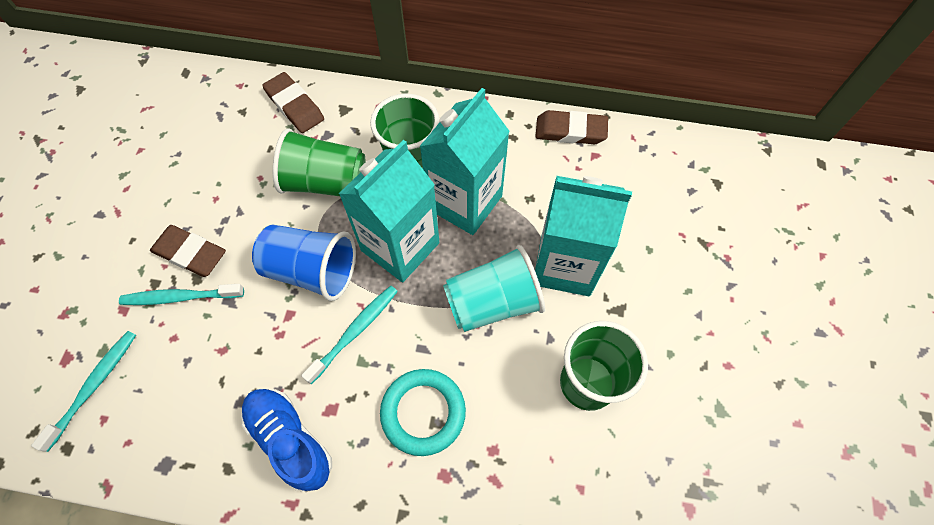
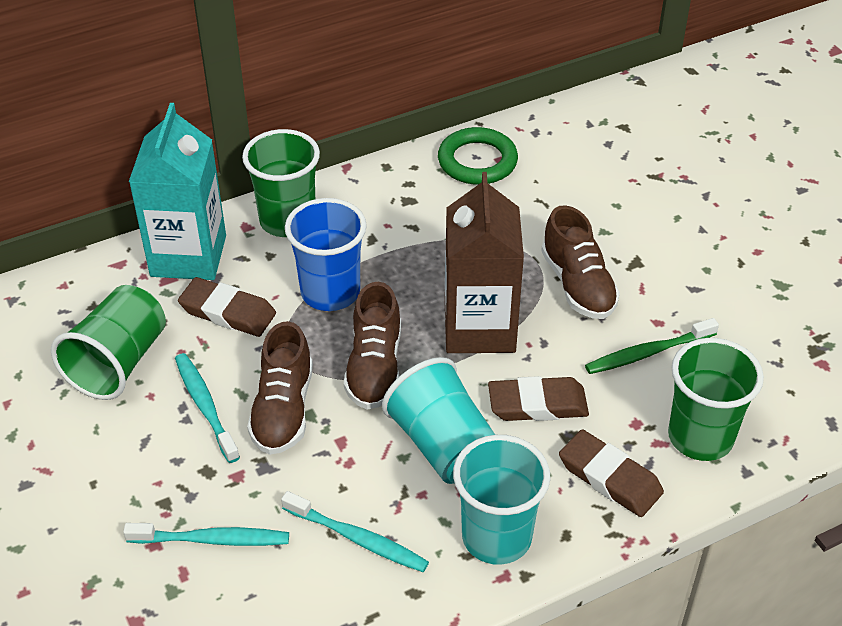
blue shoe: [241,388,332,492] = 1 -> none = 0
brown carton: none = 0 -> [445,172,524,353] = 1
brown shoe: none = 0 -> [247,321,313,455] [344,282,401,410] [541,205,620,319] = 3
green ring: none = 0 -> [438,127,518,185] = 1
green toothbrush: none = 0 -> [585,318,719,374] = 1
turquoise carton: [339,140,439,282] [419,88,510,235] [535,176,632,296] = 3 -> [129,103,226,280] = 1
turquoise cup: [443,245,545,332] = 1 -> [382,357,495,484] [453,435,550,565] = 2
turquoise ring: [380,369,466,456] = 1 -> none = 0

